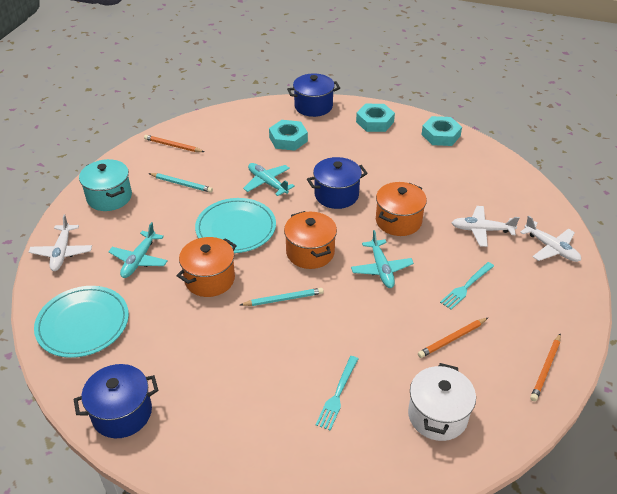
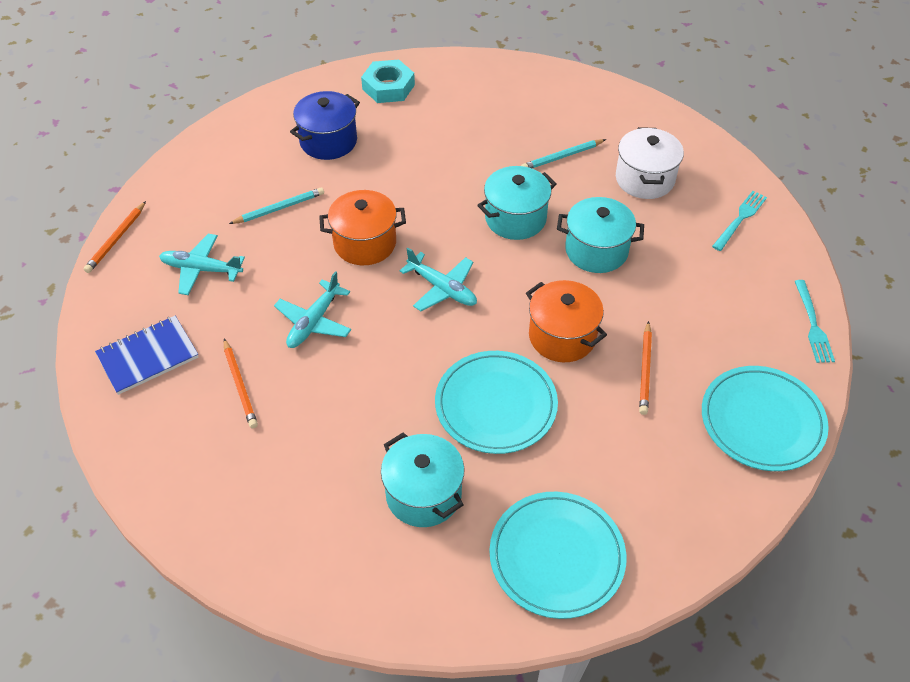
blue notebook: none = 0 -> [95,316,199,395] = 1
blue pot: [74,364,158,438] [287,73,340,117] [307,157,368,209] = 3 -> [290,91,360,160] = 1
orange pot: [176,237,237,297] [284,211,337,269] [376,182,427,236] = 3 -> [319,190,406,265] [526,280,607,362] = 2
turquoise nut: [269,120,308,151] [356,104,395,132] [421,116,462,146] = 3 -> [361,60,415,103] = 1
turquoise plate: [34,286,129,358] [195,198,276,253] = 2 -> [435,351,558,454] [489,492,626,619] [702,366,829,471] = 3
turquoise pot: [79,159,132,211] = 1 -> [381,433,465,527] [477,166,556,240] [557,197,644,273] = 3
white plane: [29,214,92,271] [452,206,520,247] [520,216,581,262] = 3 -> none = 0

